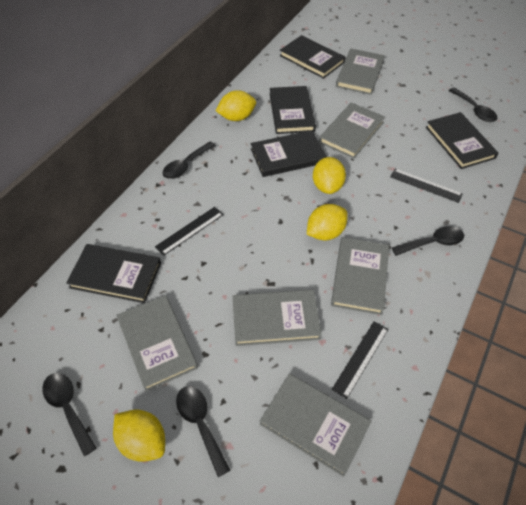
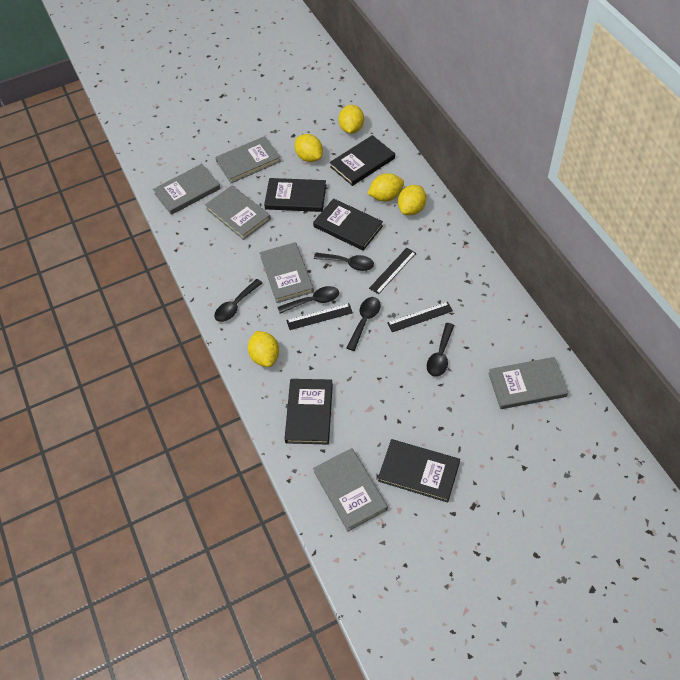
yellow lemon: [113,410,165,461] [216,90,256,121] [307,204,348,240] [313,157,346,194] = 4 -> [248,331,279,367] [295,134,323,162] [339,105,364,134] [367,173,404,201] [398,185,426,215] = 5

